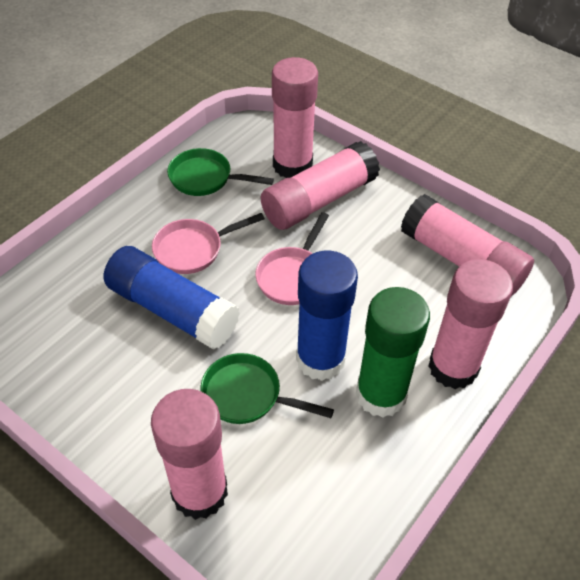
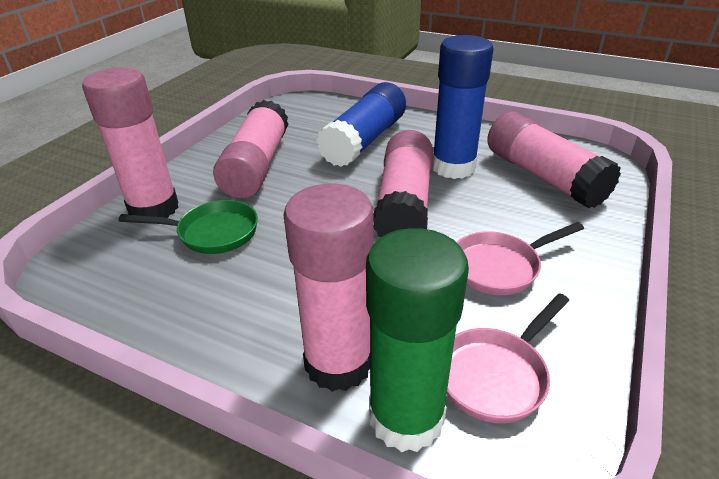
green pan: [167,148,274,196] [201,353,334,424] = 2 -> [118,200,258,254] = 1

